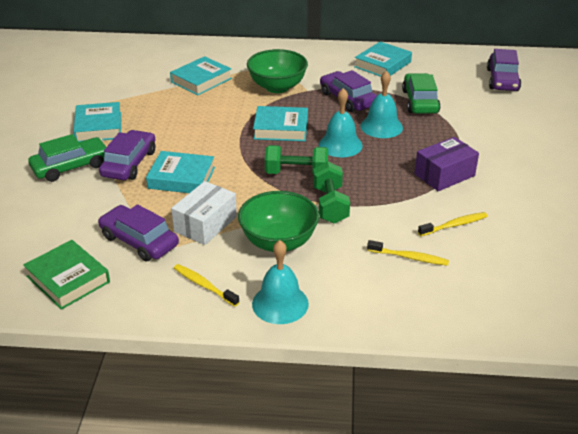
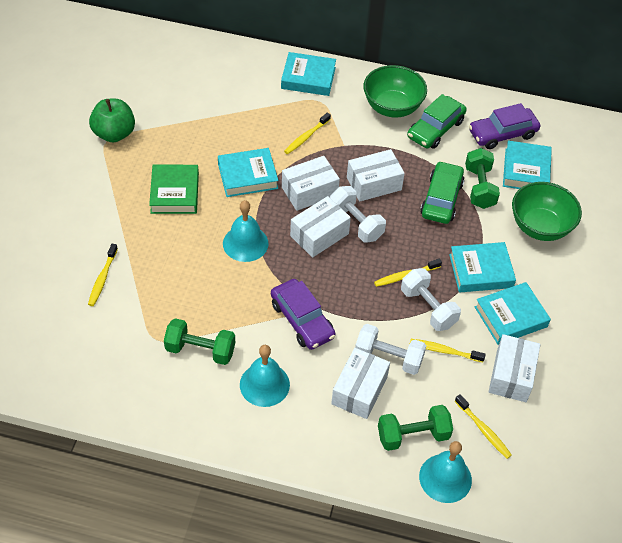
green apple: none = 0 -> [89,99,135,142] = 1
green dumbbell: [265,145,328,174] [313,161,350,224] = 2 -> [164,318,235,365] [378,405,453,451] [465,148,500,209] = 3
purple box: [414,137,479,191] = 1 -> none = 0
purple car: [98,204,179,261] [99,130,155,180] [320,70,377,112] [487,49,521,91] = 4 -> [271,279,336,350] [469,103,540,149] = 2
white box: [171,181,237,245] = 1 -> [282,156,340,211] [290,196,351,258] [331,348,390,419] [347,149,405,202] [489,334,540,402] = 5
white dumbbell: none = 0 -> [330,186,386,243] [355,324,426,375] [401,268,461,331] = 3
yellow toothbrush: [174,264,239,306] [367,240,449,266] [418,212,488,236] = 3 -> [88,244,118,306] [284,113,331,154] [374,259,442,287] [410,339,486,362] [455,394,512,459] = 5

